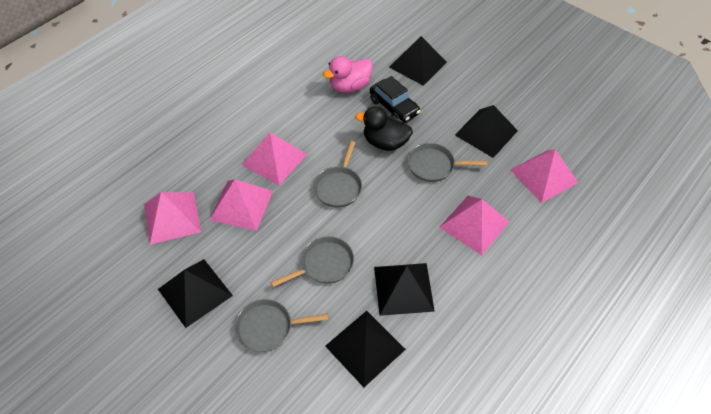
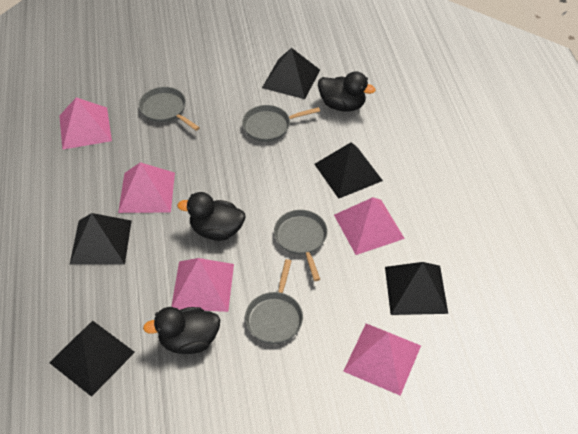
black car: [370,76,421,123] = 1 -> none = 0
black duck: [355,106,413,151] = 1 -> [143,307,221,354] [177,192,246,241] [318,71,376,112] = 3
pink duck: [323,56,373,93] = 1 -> none = 0

